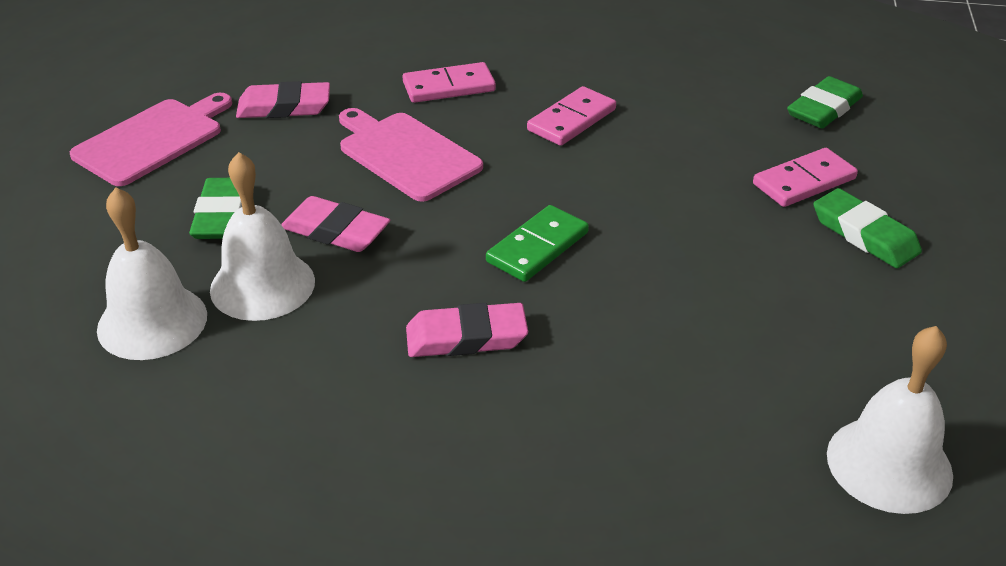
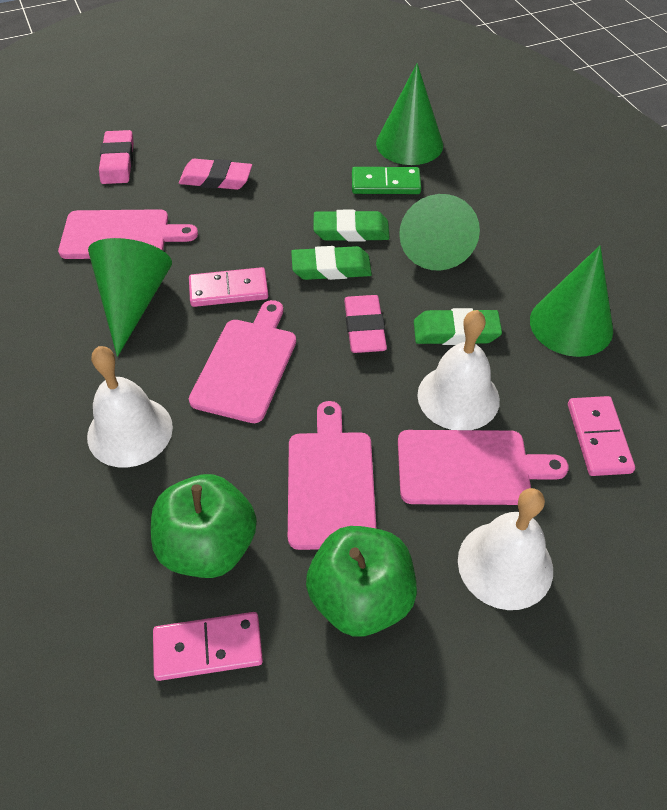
green apple: none = 0 -> [151,474,257,578] [306,526,417,636] = 2
green cone: none = 0 -> [88,238,172,357] [376,63,443,165] [399,194,480,271] [530,246,613,357] = 4
pink cutting board: [70,93,232,186] [339,108,483,202] = 2 -> [58,209,198,259] [189,300,296,423] [288,401,376,550] [398,430,569,505] = 4

